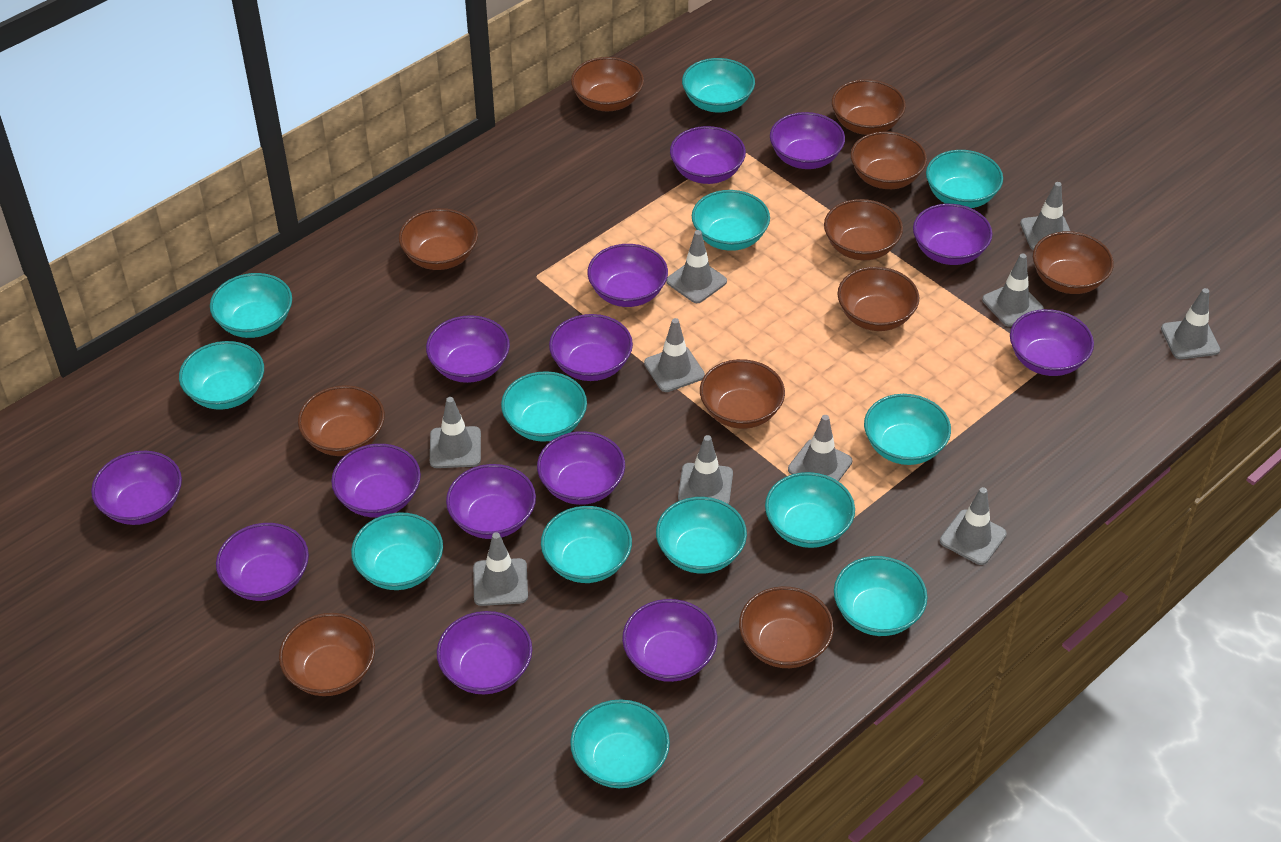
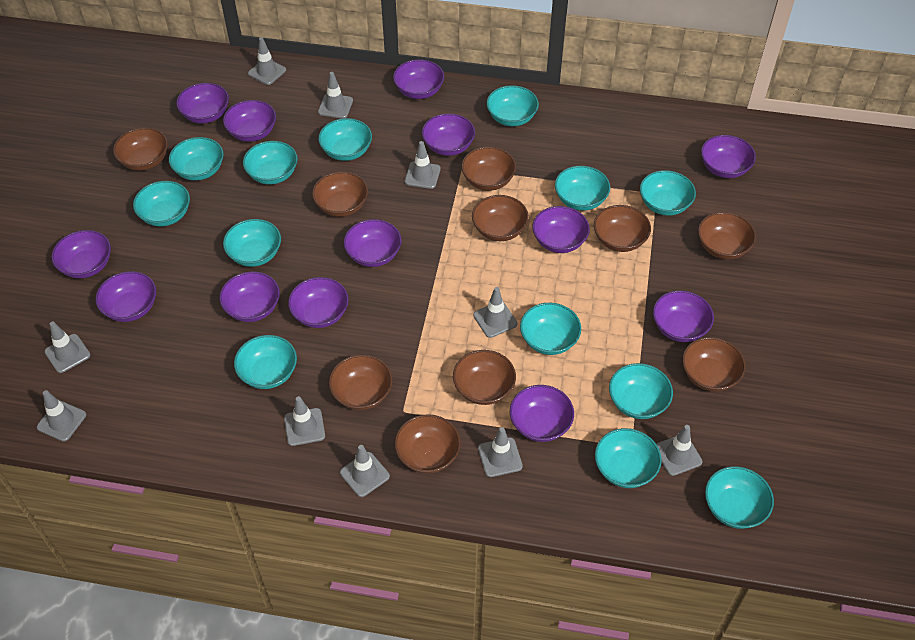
brown bowl: [279,613,375,696] [298,385,385,456] [399,208,478,270] [571,57,644,111] [700,359,785,429] [739,586,834,668] [824,199,903,260] [832,79,906,135] [837,267,919,331] [851,131,927,189] [1033,231,1114,294] = 11 -> [113,128,168,171] [312,172,368,217] [329,355,392,410] [395,414,461,474] [453,350,516,405] [461,147,516,191] [472,195,529,241] [594,205,651,252] [682,337,746,392] [698,212,756,259] = 10
purple bowl: [91,451,182,525] [216,523,309,601] [331,444,421,517] [426,315,510,383] [437,611,532,694] [446,464,536,539] [537,431,625,505] [549,314,633,381] [587,244,668,307] [622,599,717,682] [670,126,746,184] [770,112,845,169] [913,204,993,265] [1010,309,1094,376] = 14 -> [51,230,111,278] [95,271,156,322] [176,83,229,124] [219,271,280,322] [223,100,276,142] [288,277,349,328] [344,219,401,267] [393,59,444,99] [422,113,475,156] [510,385,574,442] [532,206,590,253] [653,290,714,342] [701,135,756,178] = 13

